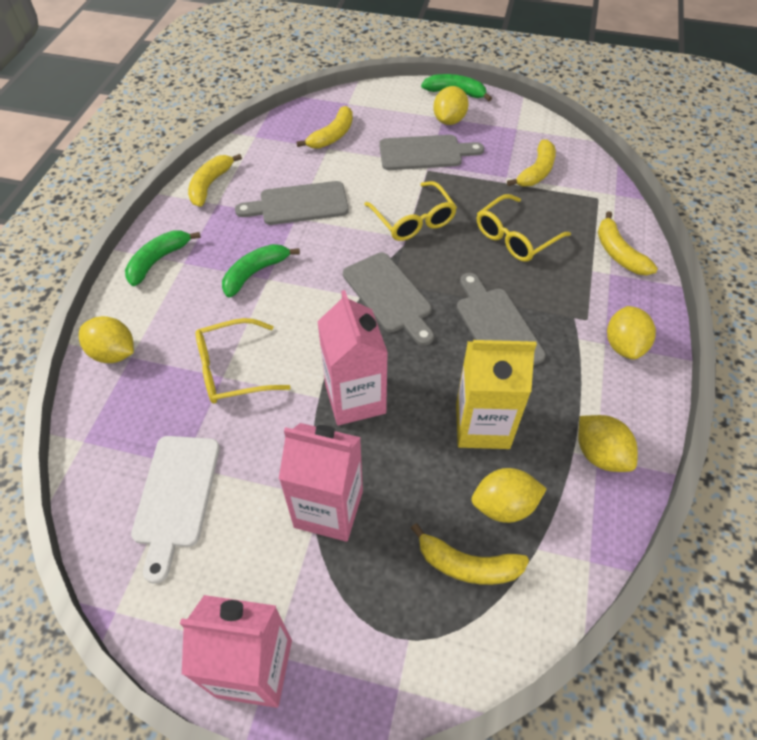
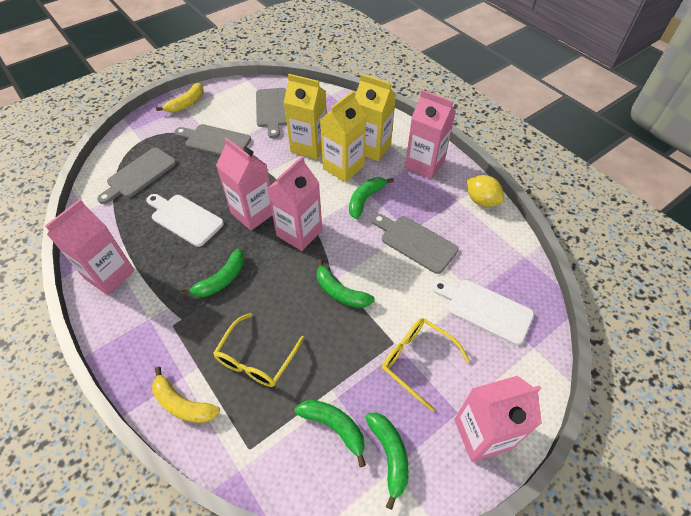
green banana: [125,231,201,286] [222,244,300,298] [421,74,492,101] = 3 -> [181,249,244,297] [295,400,366,467] [317,259,375,308] [349,177,394,219] [365,413,409,510] = 5
pink carton: [180,595,292,708] [279,423,363,542] [317,290,388,425] = 3 -> [45,199,135,295] [216,138,272,230] [267,156,322,251] [405,90,456,179] [454,376,542,462] = 5
white cutting board: [131,436,220,584] = 1 -> [146,194,224,247] [432,280,534,345] = 2
yellow banana: [188,154,242,207] [297,106,353,149] [411,523,529,585] [507,140,556,186] [598,211,658,275] = 5 -> [152,367,220,423] [156,83,204,113] = 2
yellow carton: [456,340,537,449] = 1 -> [284,74,327,159] [320,91,367,182] [355,74,396,161] = 3
yellow glasses: [195,318,291,404] [364,181,457,241] [477,194,571,262] = 3 -> [213,313,304,387] [382,318,470,411] = 2
yellow lemon: [79,316,134,363] [433,86,469,125] [472,468,547,523] [578,415,638,472] [607,306,656,360] = 5 -> [467,175,504,207] = 1

